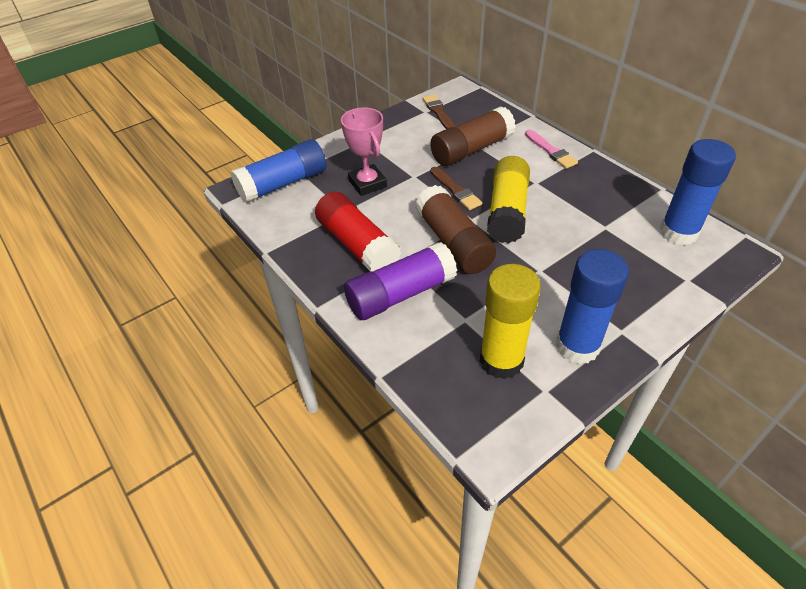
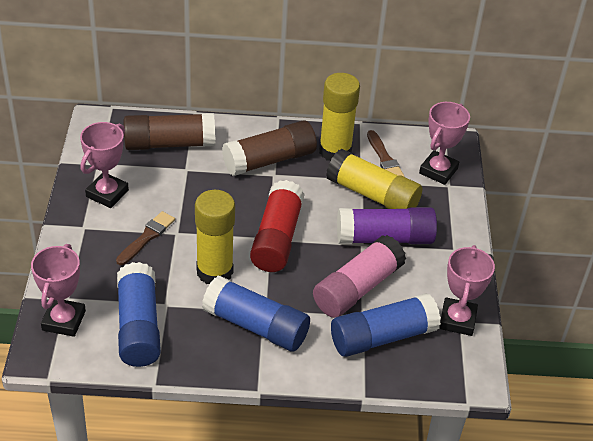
pink brush: [525,130,578,169] = 1 -> none = 0
pink glue stick: none = 0 -> [313,235,406,318] = 1
pink trophy: [341,107,387,196] = 1 -> [31,244,86,337] [80,122,129,208] [419,102,470,185] [439,245,495,336] = 4
yellow glue stick: [480,264,541,379] [487,156,530,243] = 2 -> [195,190,235,284] [319,73,360,161] [326,148,422,209] = 3

